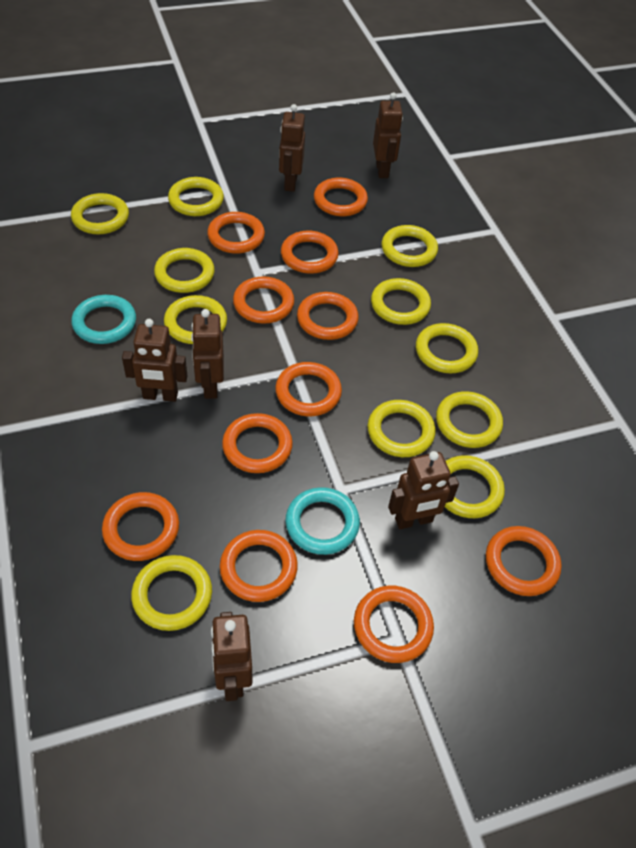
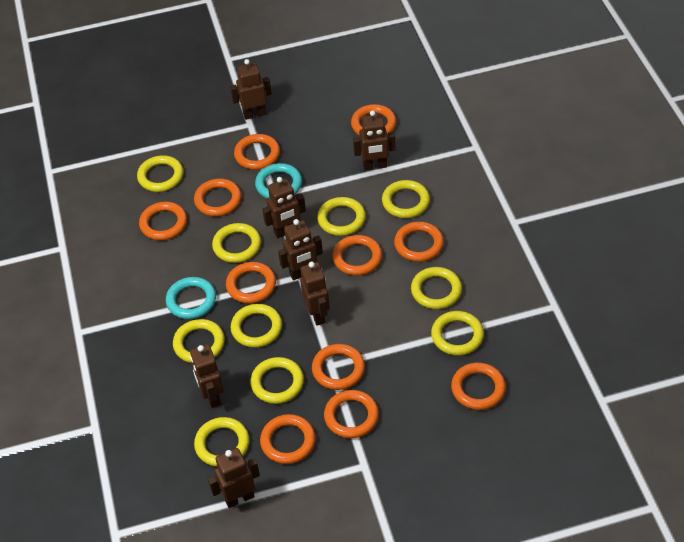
brown robot: [122,319,187,402] [191,309,224,399] [211,612,252,701] [279,104,305,192] [373,92,403,178] [388,451,459,529] = 6 -> [190,344,224,408] [208,448,260,508] [230,59,272,120] [262,177,306,238] [278,219,323,280] [300,262,330,326] [353,110,395,171] = 7
yellow ring: [71,193,129,234] [131,555,212,631] [154,248,215,293] [164,295,227,344] [168,177,224,216] [368,400,436,457] [371,278,431,325] [382,225,438,267] [416,323,478,373] [436,391,503,448] [445,455,505,518] = 11 -> [137,155,183,192] [173,319,225,363] [194,417,249,467] [212,223,261,263] [231,304,282,348] [250,357,304,404] [317,197,366,236] [382,180,430,218] [411,267,462,309] [431,311,484,356] = 10

